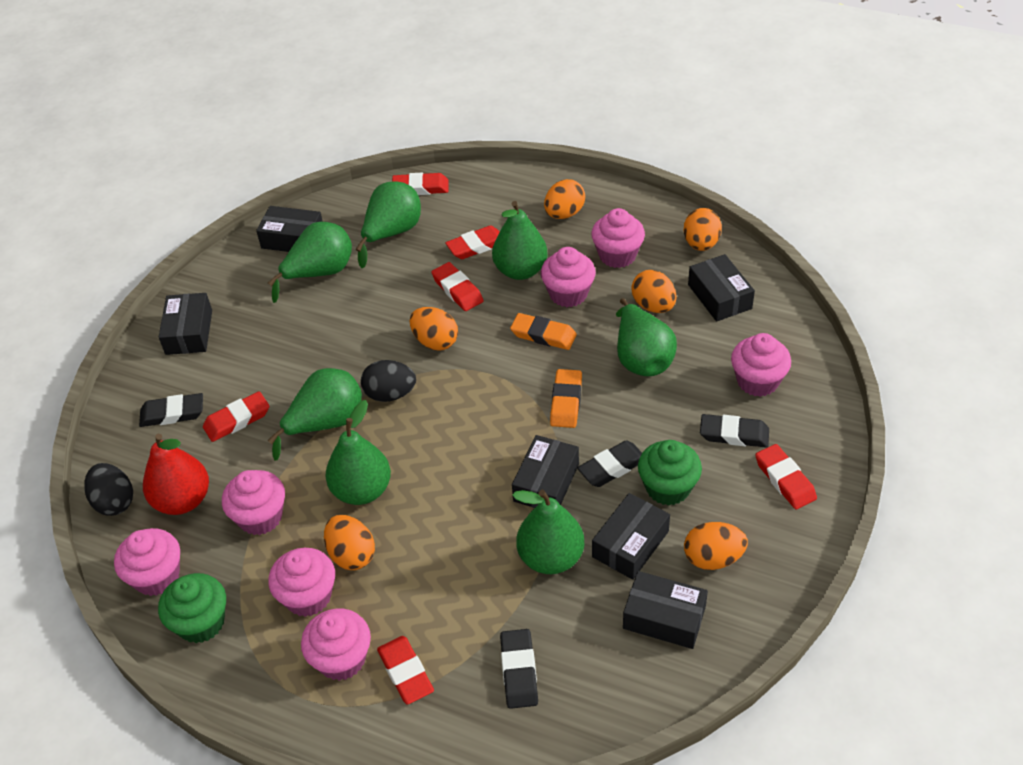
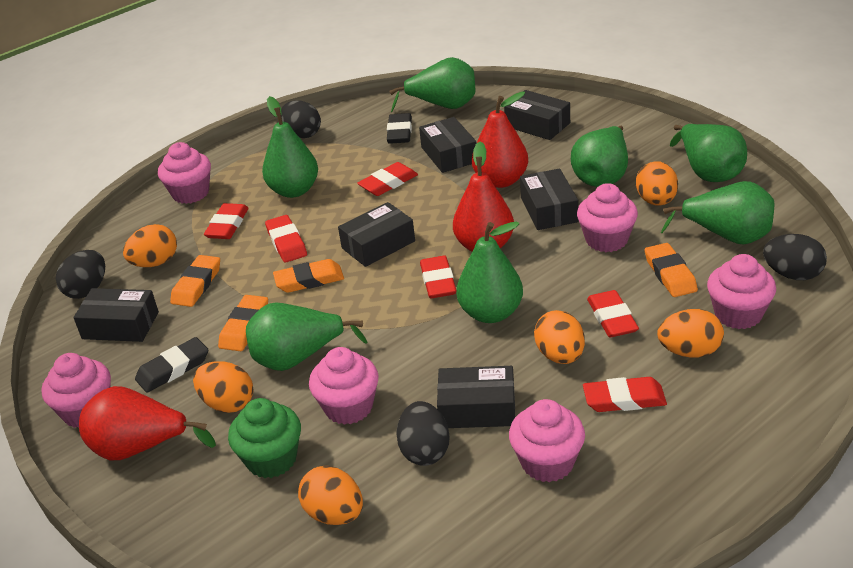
black egg: [84,463,133,516] [361,360,416,402] = 2 -> [56,250,105,299] [281,100,321,138] [396,401,450,466] [763,234,827,280] = 4
black eraser: [139,393,203,427] [500,629,538,709] [577,441,642,487] [700,414,769,448] = 4 -> [135,337,208,393] [387,113,412,144] = 2
green cupcake: [158,573,226,643] [638,440,702,506] = 2 -> [228,398,301,478] = 1
orange eraser: [510,313,577,350] [550,369,582,428] = 2 -> [170,255,220,307] [218,295,268,351] [273,259,344,293] [645,243,698,297] = 4
pink cupcake: [114,528,180,596] [222,470,285,535] [268,548,335,617] [301,608,371,681] [541,247,596,307] [591,208,645,268] [731,333,791,397] = 7 -> [41,353,111,428] [158,142,211,204] [309,347,379,425] [509,399,585,482] [577,183,638,252] [707,254,776,329] = 6
red pear: [143,434,209,515] = 1 -> [79,386,216,460] [453,142,514,252] [472,92,528,188] = 3

